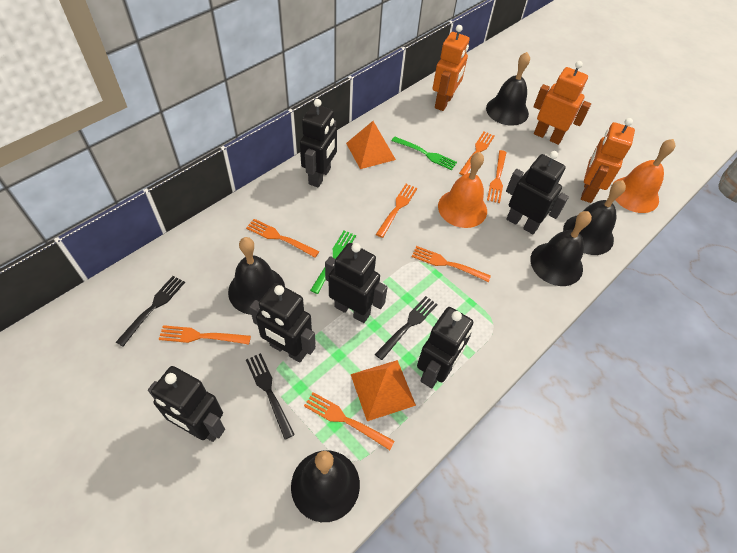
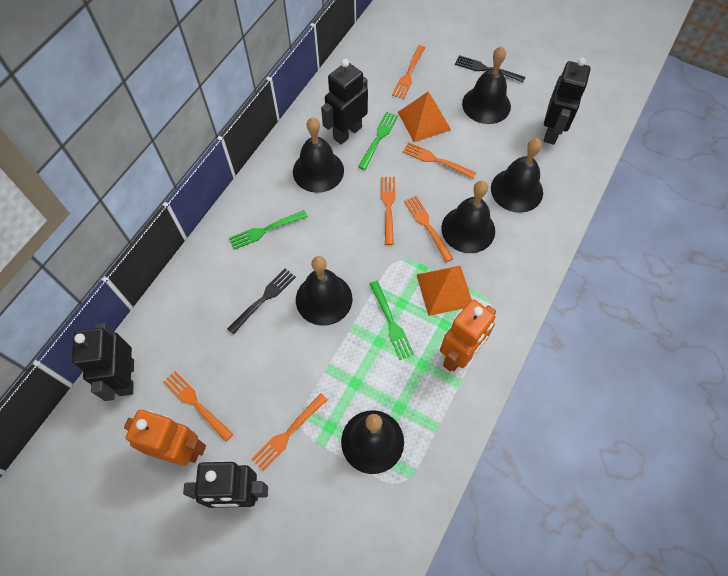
black bell: [228,237,285,315] [291,450,360,522] [486,52,530,126] [530,211,592,286] [563,180,626,255] = 5 -> [293,117,344,193] [296,256,352,326] [341,410,404,474] [441,181,495,253] [462,46,511,124] [491,138,543,213] = 6
black fork: [116,276,185,347] [246,353,295,440] [375,296,438,360] = 3 -> [227,268,296,335] [455,55,525,82] = 2
black robot: [148,366,225,442] [250,283,316,363] [300,99,337,187] [325,243,388,323] [417,307,473,388] [506,151,569,234] = 6 -> [72,323,134,401] [183,462,268,508] [321,59,368,144] [544,58,591,145] = 4
green fork: [310,231,356,294] [392,137,457,170] = 2 -> [229,210,308,250] [358,112,398,170] [369,281,414,360] = 3
orange bell: [438,152,487,228] [615,139,676,213] = 2 -> none = 0
orange fork: [159,325,251,344] [246,219,319,257] [304,392,395,450] [376,184,417,238] [412,246,491,282] [459,132,494,176] [487,150,507,203] = 7 -> [163,371,233,442] [251,393,328,471] [381,177,396,245] [392,45,425,99] [402,142,476,179] [404,196,454,262] = 6
orange robot: [433,25,470,111] [533,61,591,145] [581,118,635,203] = 3 -> [124,410,206,466] [440,299,496,372] = 2

